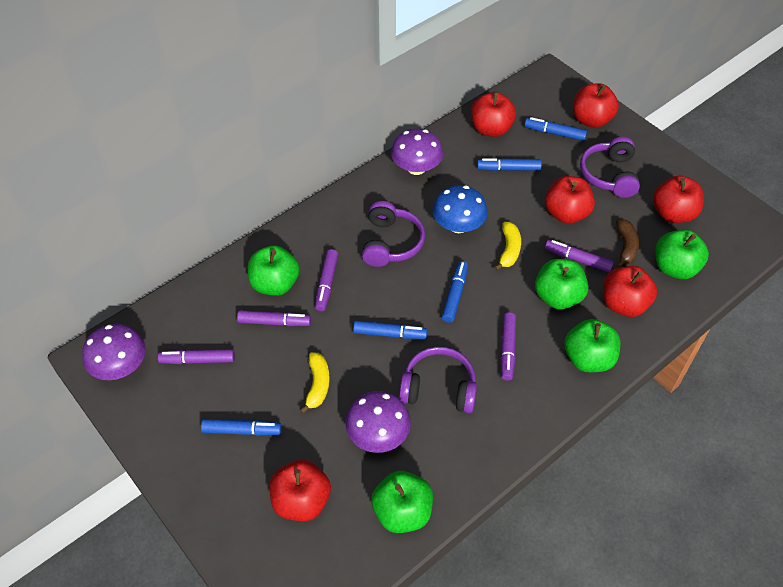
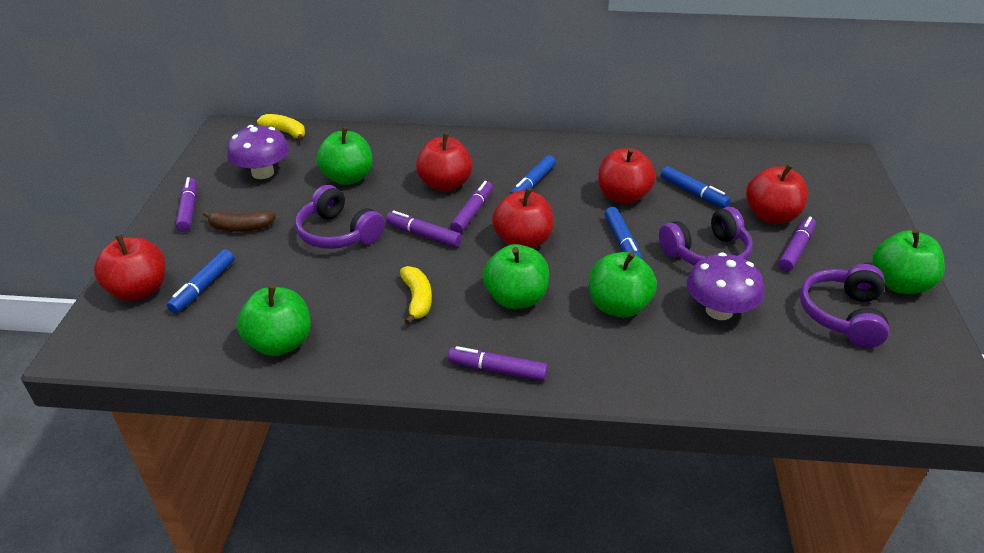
blue marker: [201,419,282,436] [353,321,427,339] [442,261,468,323] [477,158,542,171] [524,117,587,141] = 5 -> [167,249,234,313] [509,155,556,195] [604,207,643,260] [661,166,731,208] = 4
blue mushroom: [432,185,488,233] = 1 -> none = 0
purple mushroom: [82,324,146,380] [346,391,411,453] [391,129,443,175] = 3 -> [227,125,289,179] [687,253,764,320] = 2
red apple: [270,460,331,521] [471,91,516,137] [545,176,595,224] [573,83,619,128] [603,266,657,317] [653,175,704,223] = 6 -> [94,234,165,301] [416,133,472,192] [492,188,553,249] [598,148,656,204] [746,164,808,224] = 5

